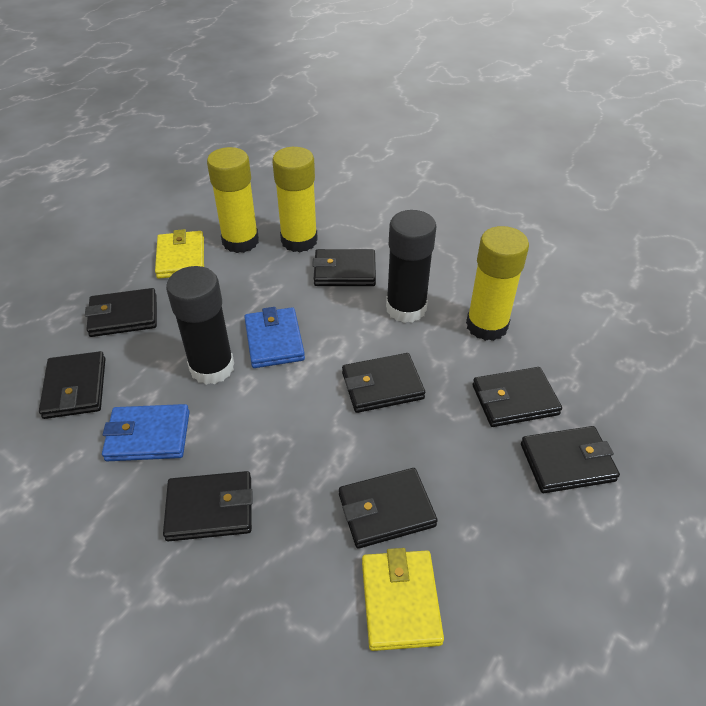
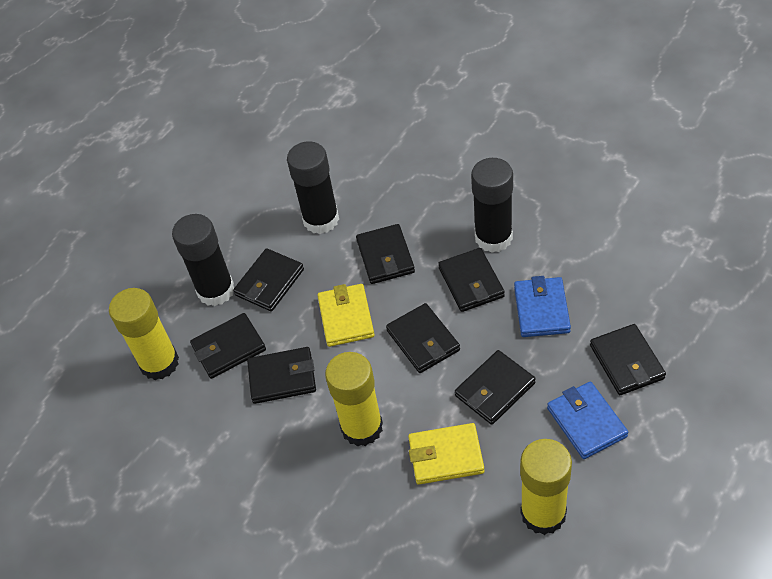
black glue stick: [166,266,234,385] [386,210,436,323] = 2 -> [172,214,234,306] [287,141,339,234] [471,158,513,253] = 3

